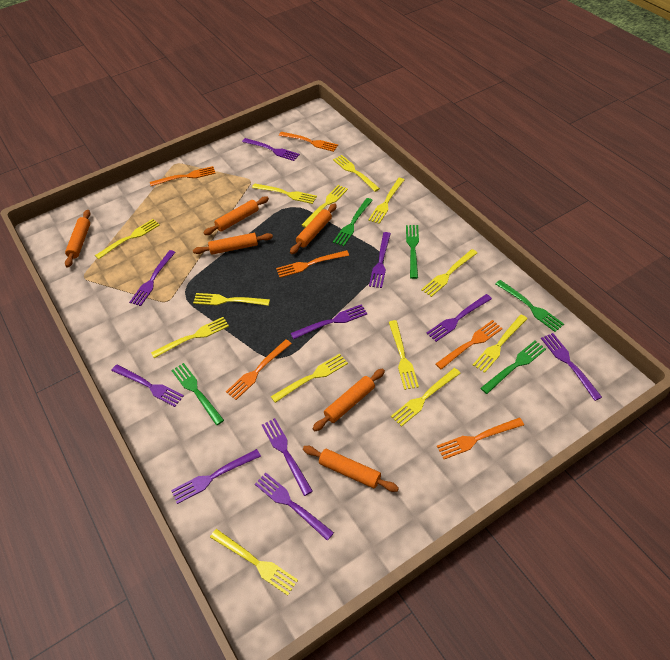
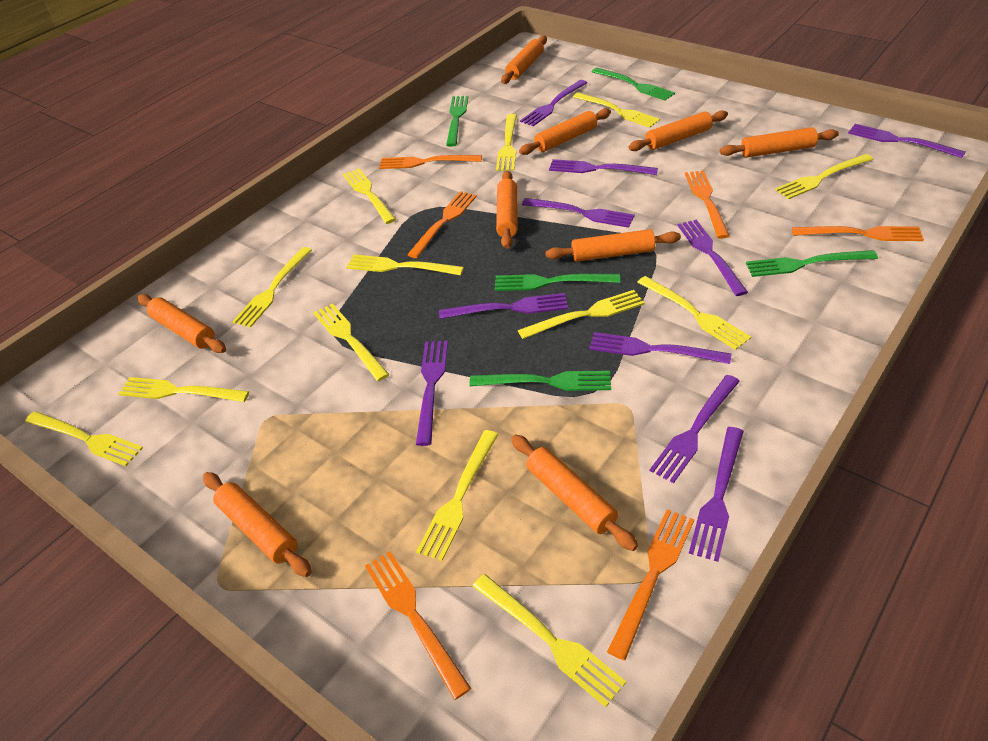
orange rolling pin: [65,210,90,268] [193,233,273,255] [203,196,269,235] [290,203,337,254] [303,446,399,492] [312,369,385,431] = 6 -> [138,294,226,353] [203,472,312,577] [496,171,518,249] [501,36,547,84] [511,435,638,551] [519,108,611,155] [545,229,681,262] [628,110,728,151] [720,127,839,158] = 9

